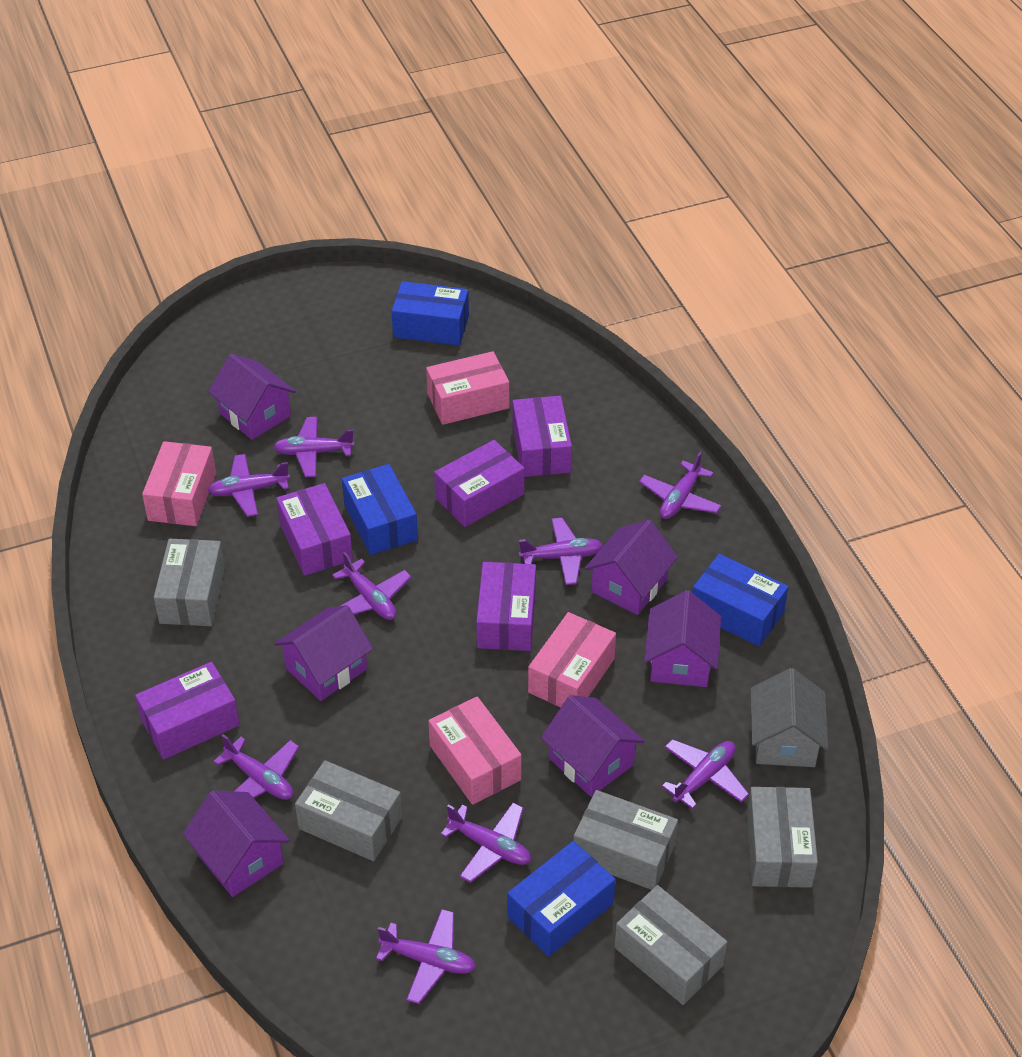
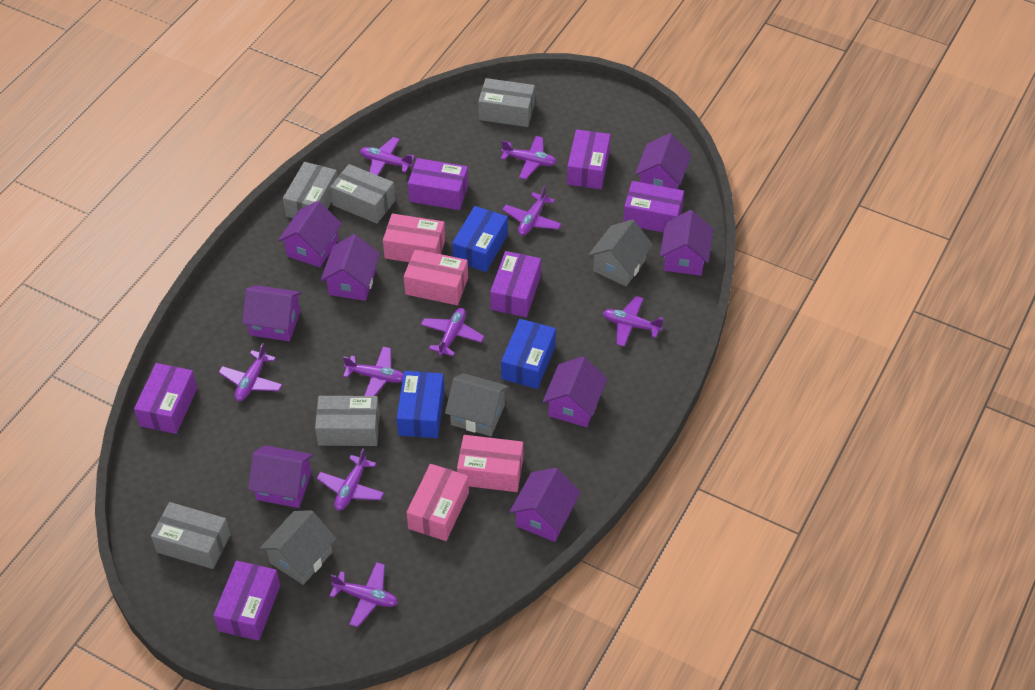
blue box: [342,464,418,555] [392,281,469,345] [507,841,615,957] [692,554,789,646] = 4 -> [397,371,444,438] [452,206,508,272] [501,319,556,389] = 3
grey house: [751,668,828,767] = 1 -> [260,510,337,585] [445,373,509,436] [588,219,653,286] = 3
purple box: [135,662,240,759] [276,483,353,576] [434,440,525,527] [476,562,536,651] [512,396,572,477] = 5 -> [134,363,197,434] [213,561,280,641] [408,158,468,210] [490,251,541,317] [567,129,611,189] [623,181,684,233] = 6
purple house: [182,791,290,897] [208,354,296,440] [274,605,373,701] [541,695,644,797] [584,520,678,615] [644,590,721,687] = 6 -> [242,285,302,341] [248,445,313,508] [278,201,342,267] [320,234,380,301] [509,468,581,542] [543,356,607,427] [635,133,691,189] [660,210,713,276] = 8

